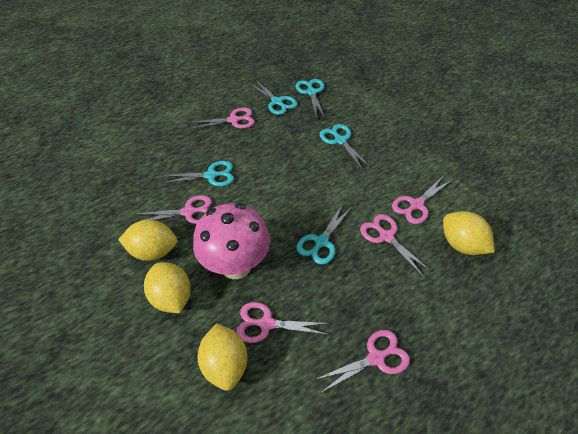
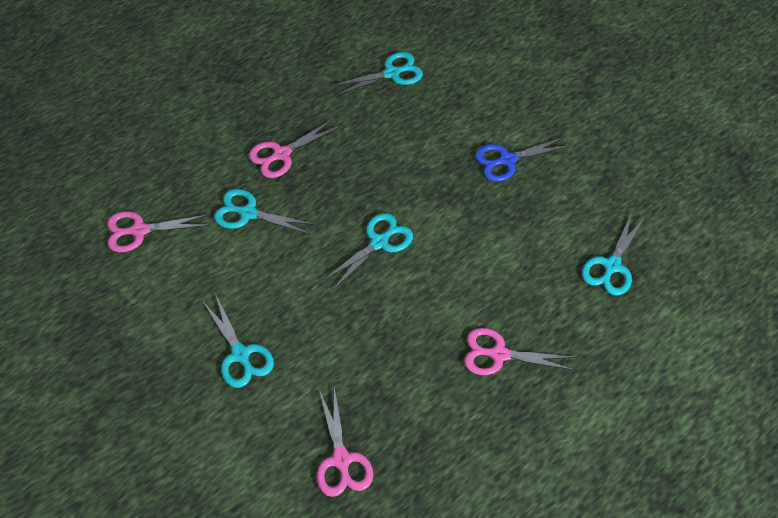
blue scissors: none = 0 -> [475,137,571,182] = 1
pink mushroom: [193,203,270,279] = 1 -> none = 0
pink scissors: [135,195,212,224] [189,107,255,129] [237,302,330,343] [315,330,410,393] [360,214,432,277] [392,175,452,224] = 6 -> [107,211,210,252] [249,119,340,178] [316,387,373,497] [464,328,576,375] = 4
yellow lemon: [118,220,177,261] [144,262,191,313] [197,323,248,391] [443,211,495,255] = 4 -> none = 0

